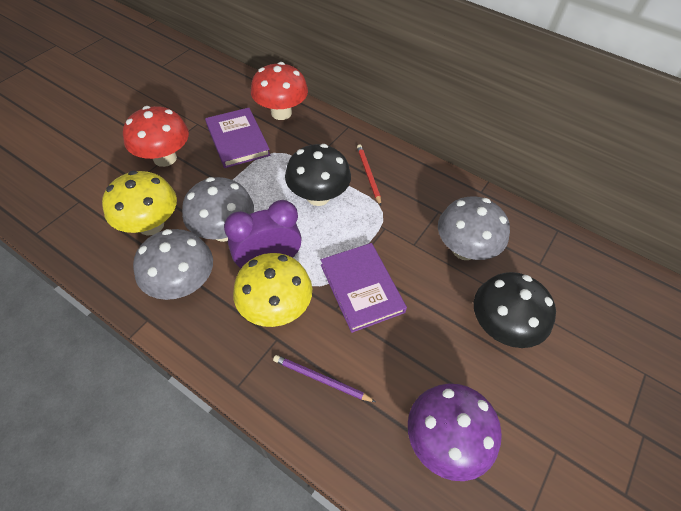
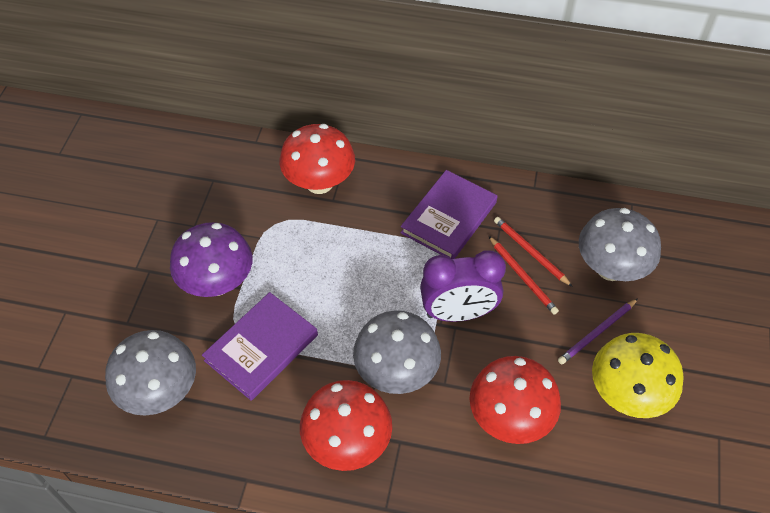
black mushroom: [285,144,351,206] [474,272,556,348] = 2 -> none = 0
red mushroom: [123,106,189,167] [251,62,308,120] = 2 -> [280,124,355,194] [300,380,392,471] [470,356,561,444] = 3
red pencil: [357,144,381,206] = 1 -> [489,236,559,315] [494,217,573,287] = 2
yellow mushroom: [102,171,177,235] [233,253,312,327] = 2 -> [592,333,684,418] = 1

